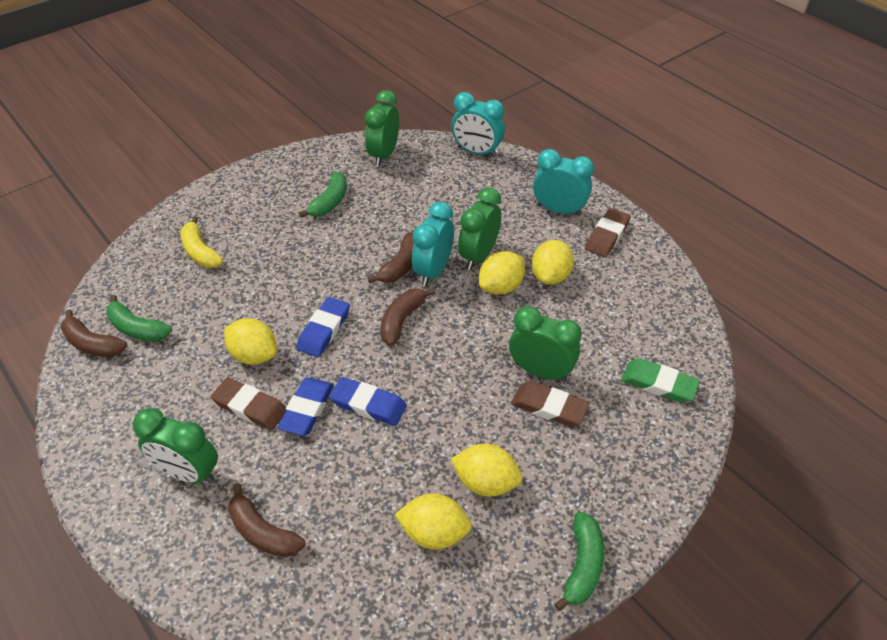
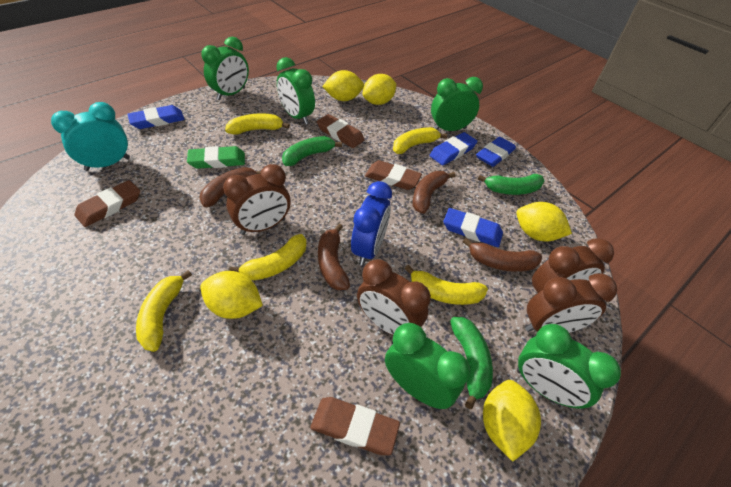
blue clock: none = 0 -> [351,181,392,266] = 1
blue eraser: [277,378,334,436] [296,297,350,357] [329,377,407,426] = 3 -> [127,105,185,129] [430,132,477,165] [443,208,503,247] [476,137,516,167] = 4
brown clock: none = 0 -> [223,164,290,235] [357,259,431,335] [525,274,617,333] [531,238,614,299] = 4
brown eraser: [211,377,286,430] [511,381,590,427] [585,208,631,257] = 3 -> [74,180,140,227] [310,397,400,455] [317,114,365,148] [365,160,422,190] = 4
green clock: [132,408,218,484] [365,90,399,166] [458,187,501,270] [509,306,582,382] = 4 -> [201,37,249,100] [276,57,315,125] [385,323,470,409] [431,77,483,131] [517,324,621,408] = 5
turquoise clock: [412,202,454,286] [451,92,505,158] [533,149,594,216] = 3 -> [51,102,130,171] = 1
yellow banana: [181,216,223,268] = 1 -> [136,270,192,352] [225,113,290,135] [229,234,307,280] [393,127,447,154] [405,265,488,305] = 5

